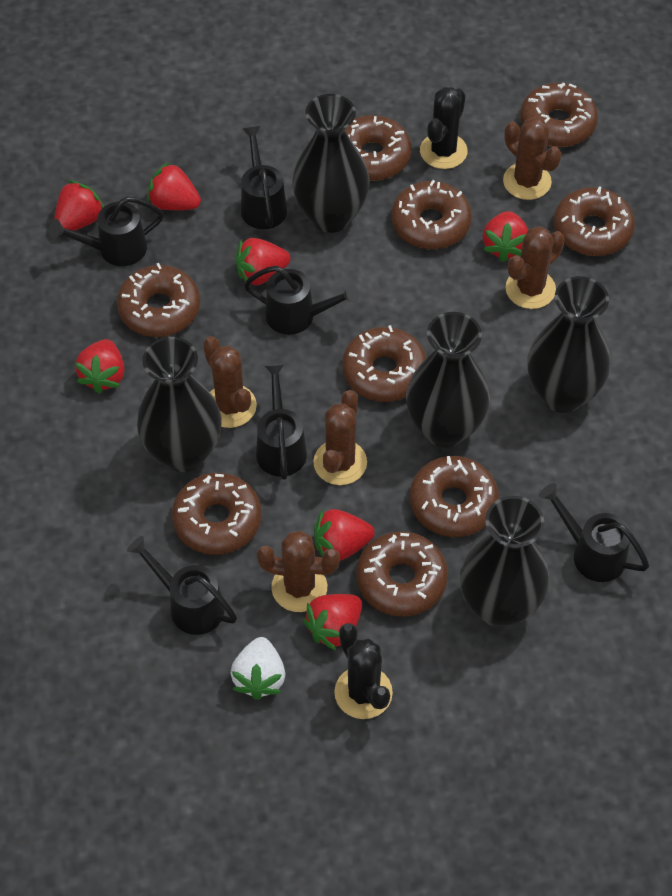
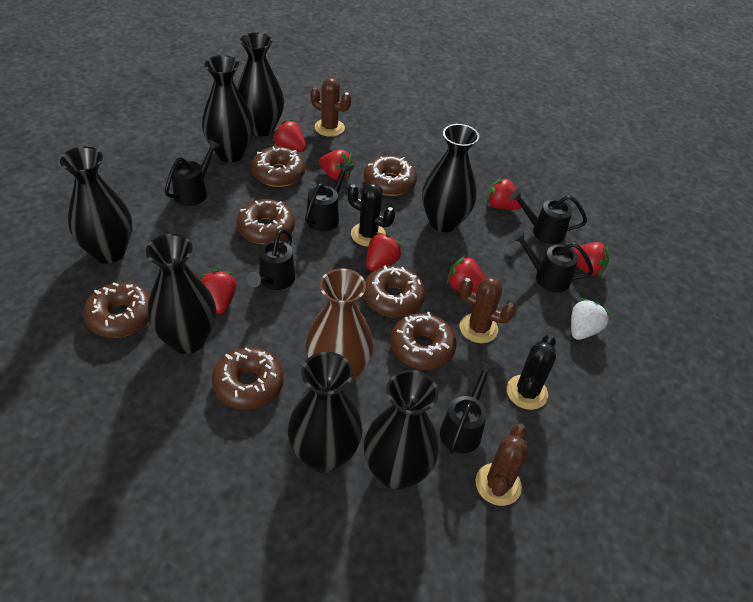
black vase: [137,337,222,472] [292,94,370,233] [406,312,490,448] [460,496,549,627] [527,276,610,413] = 5 -> [60,147,132,263] [146,234,216,354] [202,55,254,162] [237,33,284,137] [288,352,363,473] [364,370,439,490] [422,124,479,232] = 7
brown cactus: [203,336,257,428] [257,531,340,612] [313,390,367,485] [503,117,561,200] [506,226,565,309] = 5 -> [311,78,351,137] [459,277,516,343] [475,424,528,506] = 3
brown donut: [117,263,200,337] [172,473,261,555] [342,325,427,402] [345,115,412,181] [356,532,448,617] [391,180,472,249] [410,456,499,537] [520,83,598,147] [554,186,635,256] = 9 -> [83,282,150,338] [212,347,284,410] [236,199,295,244] [251,147,305,187] [363,266,425,317] [364,156,417,196] [390,312,457,370] = 7
brown vase: none = 0 -> [306,268,373,383] = 1

